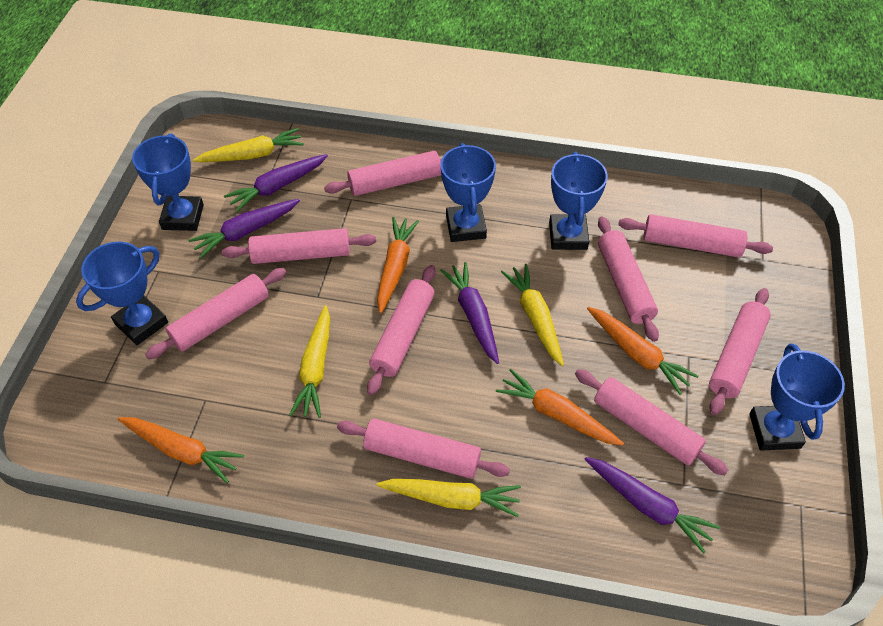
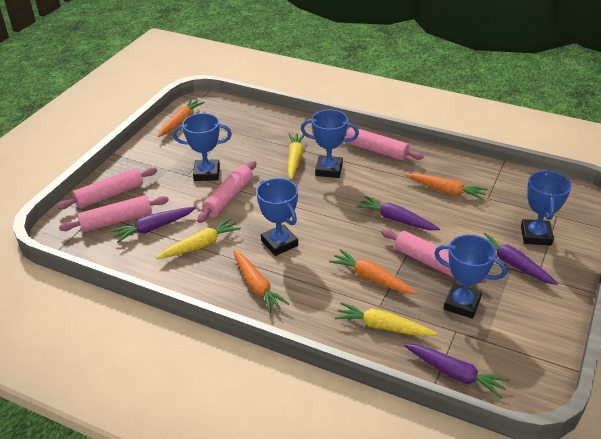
pink rolling pin: [145,268,286,359] [222,228,376,264] [324,151,442,196] [337,418,510,479] [367,265,435,395] [575,369,728,475] [598,216,659,342] [618,214,773,258] [709,288,771,415] = 9 -> [57,168,157,209] [59,195,169,232] [197,161,256,223] [345,127,424,160] [381,229,487,283] = 5
yellow carrot: [193,128,304,162] [289,305,330,418] [376,479,521,517] [501,264,564,366] = 4 -> [157,218,241,259] [288,133,305,180] [335,302,437,336] = 3

